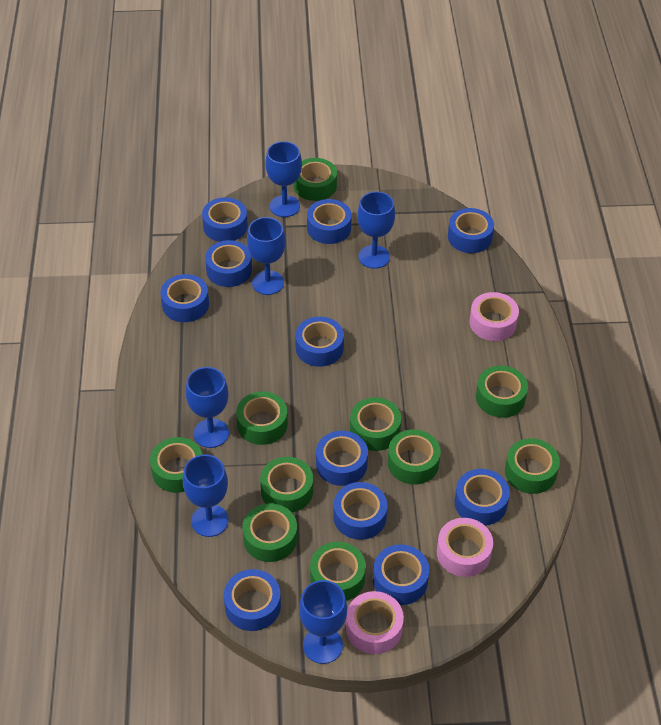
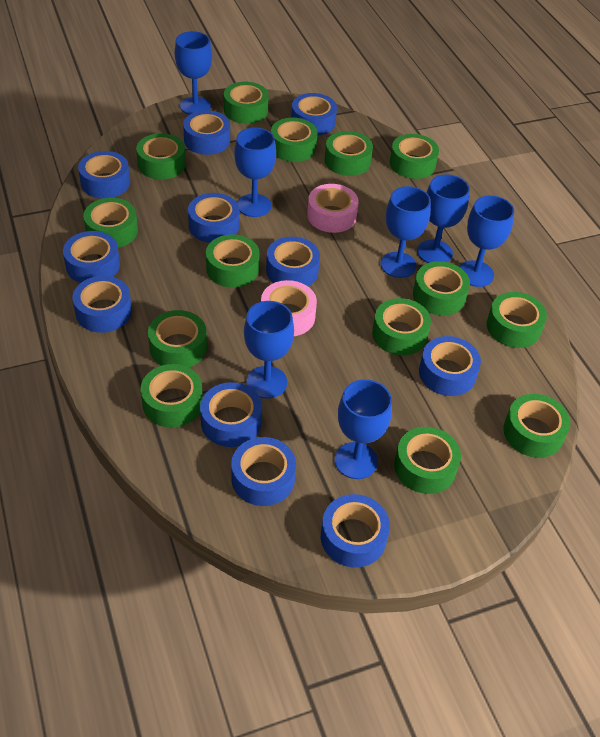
blue goblet: [183,454,229,537] [186,367,229,448] [247,217,286,295] [266,141,302,217] [299,580,347,664] [357,191,395,269] = 6 -> [175,31,212,115] [234,128,276,217] [244,301,294,399] [335,379,392,479] [380,186,431,278] [417,174,470,263] [459,195,514,287] = 7
green tape: [150,437,202,493] [236,391,288,445] [242,503,297,562] [260,457,313,513] [294,158,337,201] [310,542,366,601] [350,397,401,451] [388,429,441,485] [476,366,528,418] [505,438,560,494] = 10 -> [83,198,138,248] [136,133,186,180] [141,364,203,428] [148,310,207,368] [206,234,259,288] [224,82,269,124] [271,118,317,162] [325,131,373,176] [372,298,431,355] [390,134,439,179] [394,427,461,494] [413,261,470,316] [487,292,547,348] [503,394,570,458] = 14
pink tape: [346,591,404,654] [437,518,493,577] [469,292,519,341] = 3 -> [261,280,317,336] [307,184,359,233] = 2

